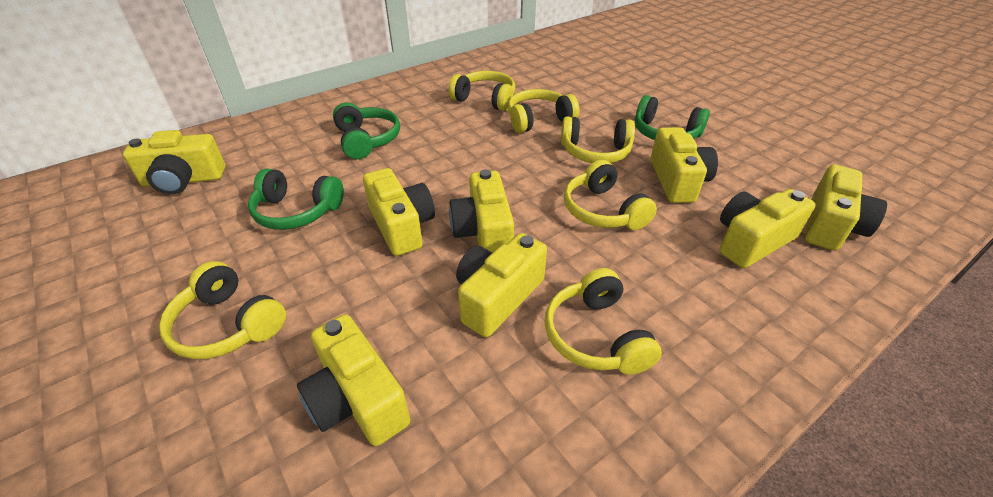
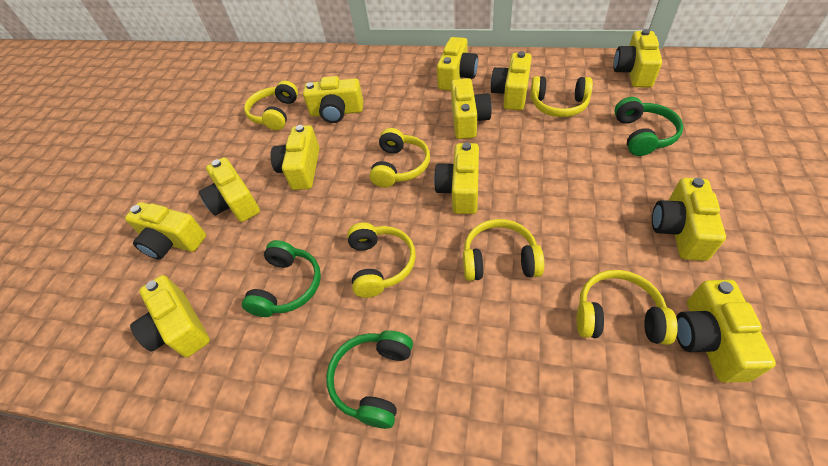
yellow camera: [123,130,226,194] [297,314,411,446] [363,168,435,256] [449,169,514,252] [456,233,547,337] [651,127,718,203] [720,189,816,268] [805,164,887,251] = 8 -> [125,202,206,260] [130,275,210,357] [199,157,260,222] [270,125,320,190] [303,76,363,123] [434,142,479,214] [437,37,478,91] [451,78,492,139] [491,51,532,110] [613,29,662,88] [652,178,726,261] [676,279,776,383] = 12

